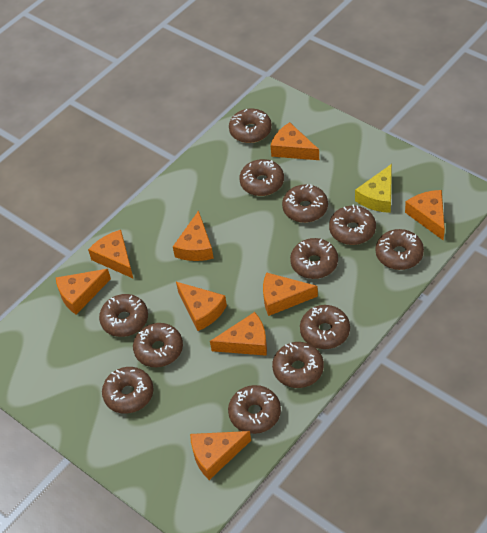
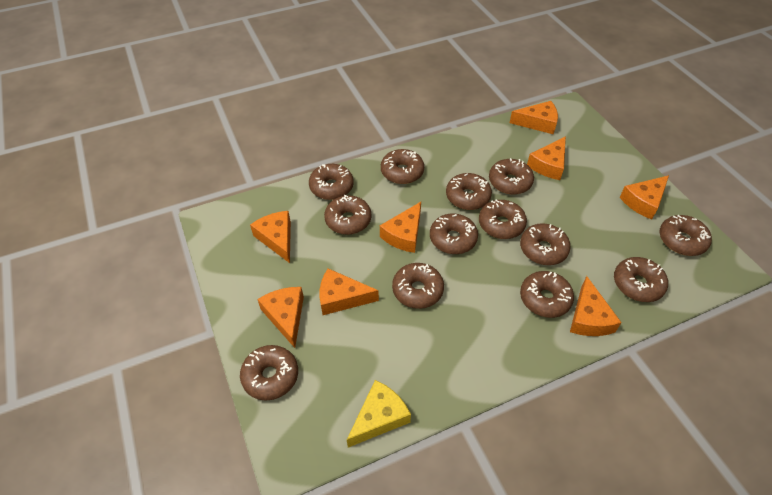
brown donut: [99,294,148,337] [102,367,153,414] [133,323,183,367] [228,385,281,434] [229,109,272,143] [239,159,284,196] [272,342,324,388] [282,184,328,223] [290,238,338,279] [300,305,350,349] [329,204,376,245] [376,229,424,270] = 12 -> [240,345,298,401] [309,164,354,200] [324,195,372,235] [381,149,424,184] [392,263,444,309] [430,214,478,254] [446,173,492,210] [479,199,527,239] [489,158,534,195] [520,223,571,265] [520,271,574,318] [614,257,668,302] [659,215,712,256] = 13
orange cheese: [55,269,111,314] [88,230,134,279] [173,210,214,261] [176,282,227,331] [190,431,251,480] [210,312,267,356] [263,272,318,316] [270,122,319,160] [405,190,445,241] = 9 -> [250,211,291,263] [257,287,304,348] [320,269,379,315] [380,202,421,253] [510,101,558,135] [527,136,566,180] [570,276,622,336] [620,175,669,220] = 8

